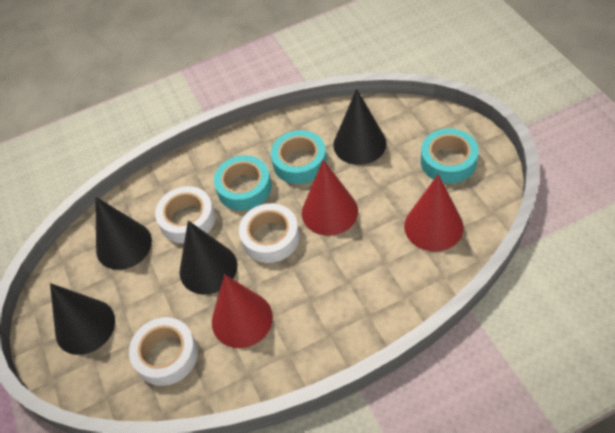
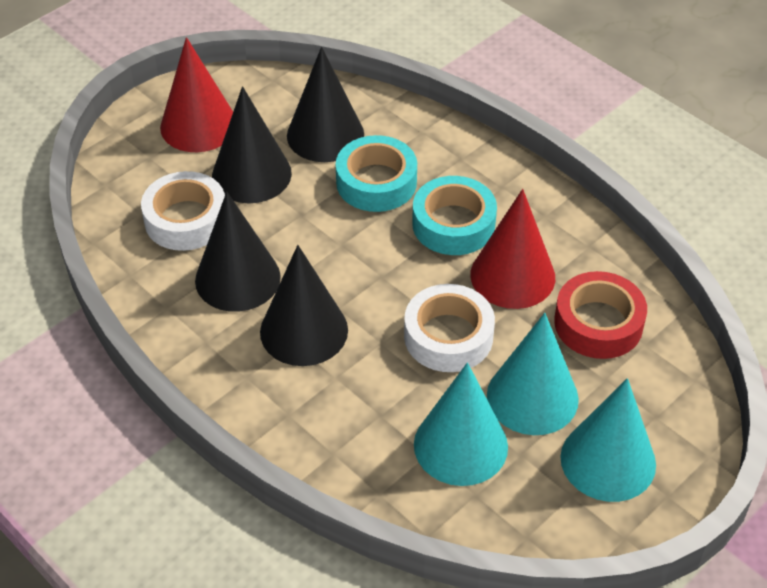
red cone: [212,274,273,348] [302,160,358,236] [404,174,464,251] = 3 -> [160,37,233,152] [470,189,555,309] = 2
red tape: none = 0 -> [554,271,647,359] = 1
turquoise cone: none = 0 -> [414,363,508,486] [487,313,579,435] [560,378,656,502] = 3
turquoise tape: [214,155,272,211] [271,130,327,184] [421,128,479,183] = 3 -> [336,135,417,212] [412,176,497,255] = 2
white tape: [129,317,198,386] [155,186,215,243] [239,203,299,263] = 3 -> [141,171,225,251] [404,284,495,372] = 2

